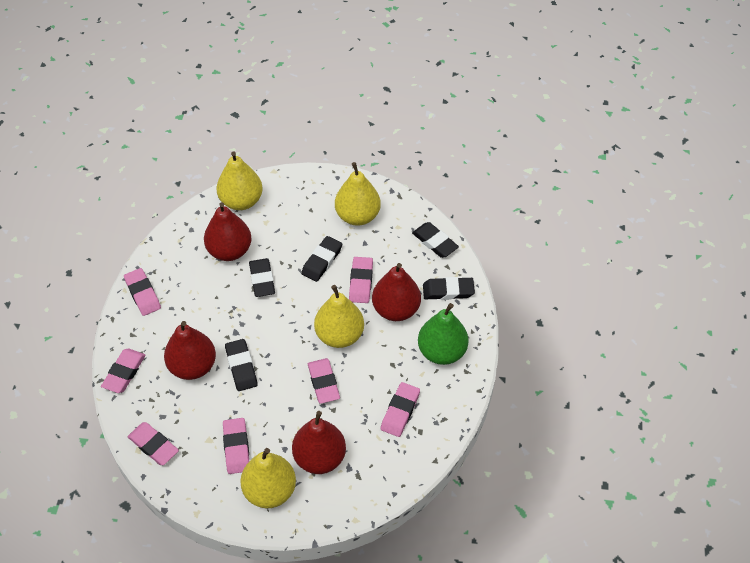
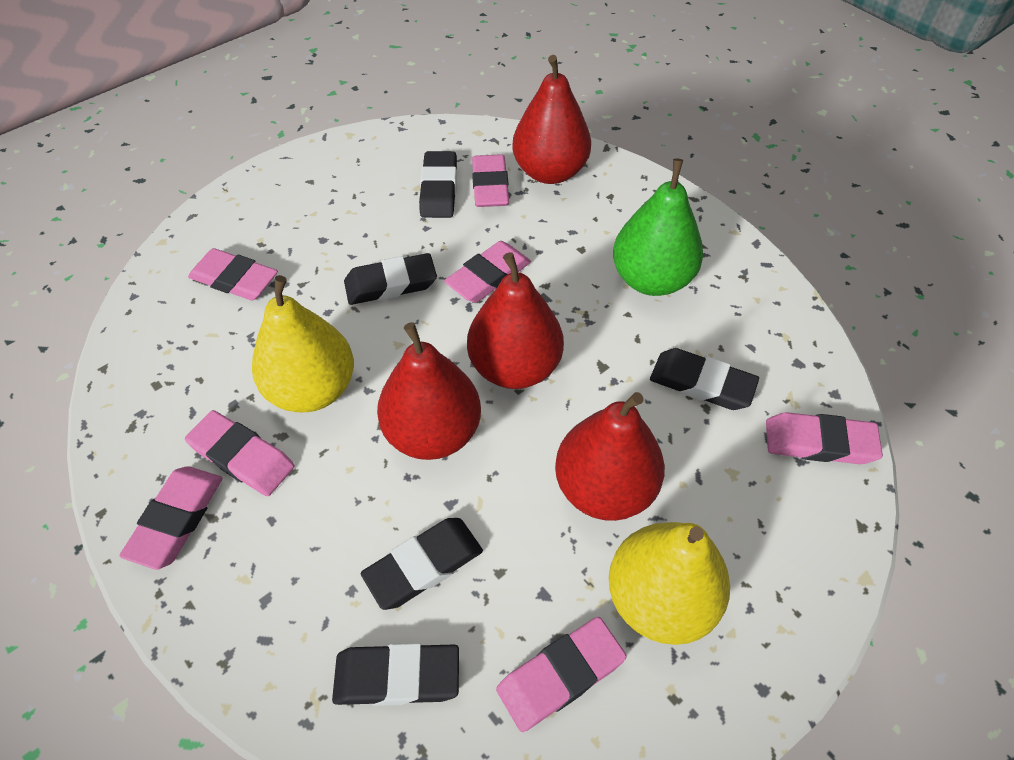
yellow pear: [217,151,263,210] [240,448,296,508] [314,285,364,348] [335,162,381,226] = 4 -> [252,275,354,412] [609,522,730,645] = 2

